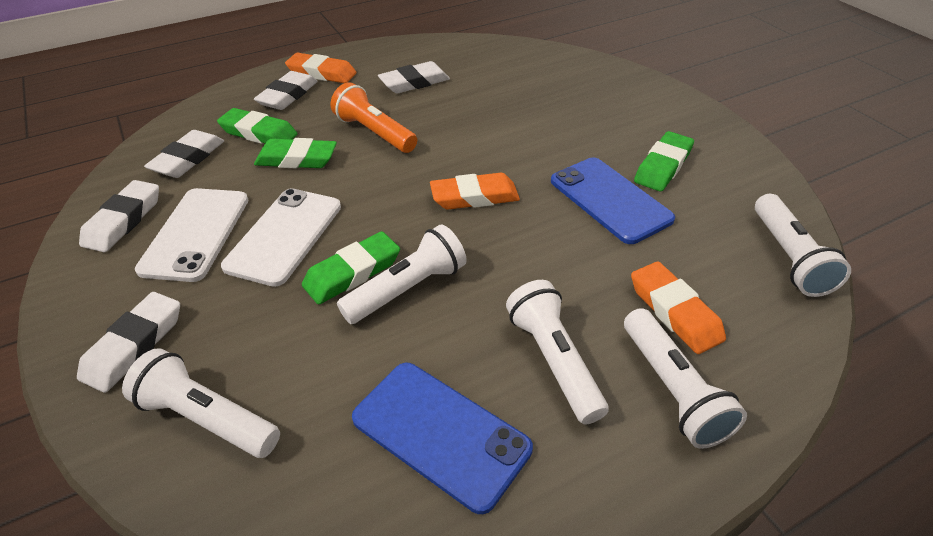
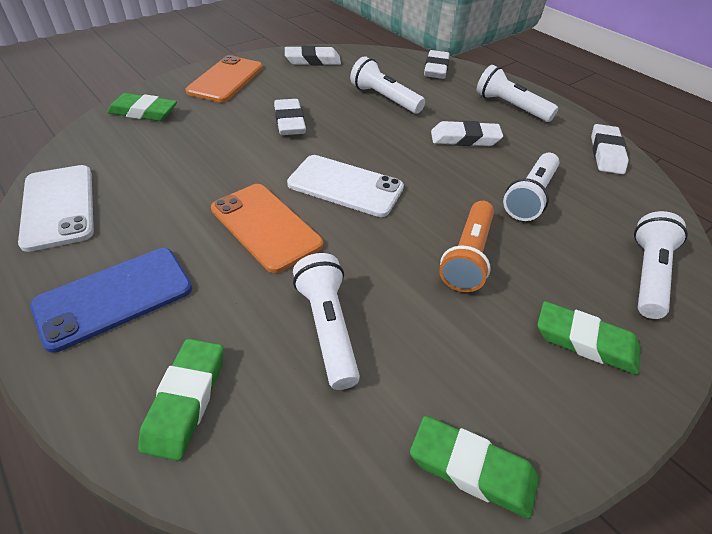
blue phone: [352,363,533,514] [551,158,675,244] = 2 -> [30,248,192,353] = 1
orange eraser: [285,53,357,83] [430,173,520,210] [631,261,726,354] = 3 -> none = 0
orange phone: none = 0 -> [186,55,263,102] [211,184,323,273] = 2

